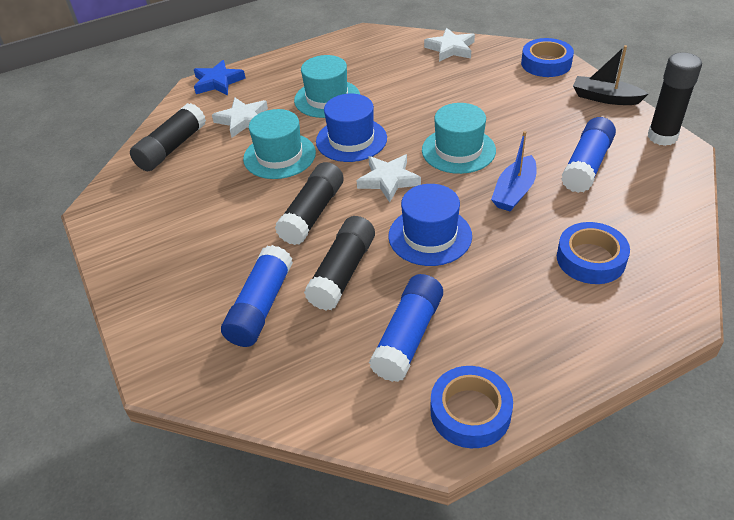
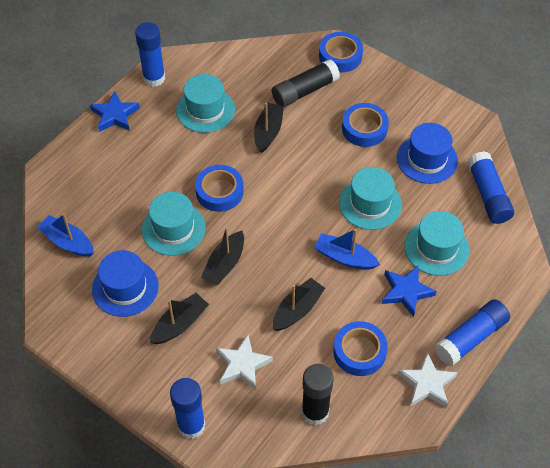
black boat: [573,45,648,105] = 1 -> [150,293,209,344] [201,227,244,285] [254,103,284,153] [273,278,325,331] = 4
black glue stick: [130,103,206,171] [275,162,344,245] [304,216,375,310] [648,52,702,146] = 4 -> [272,59,340,107] [301,364,334,425] = 2
blue boat: [491,131,536,212] = 1 -> [37,213,94,257] [314,229,380,270] = 2
blue glue stick: [221,245,293,347] [369,274,443,382] [561,117,616,193] = 3 -> [135,22,165,87] [170,378,205,439] [435,299,510,366] [468,151,514,224] = 4
blue star: [194,60,246,95] = 1 -> [90,91,140,132] [382,266,437,317] = 2
blue tape: [431,366,513,448] [521,38,574,77] [557,222,630,284] = 3 -> [195,165,244,212] [319,32,363,73] [333,321,388,376] [342,103,389,147] = 4
turquoise hat: [243,109,316,179] [294,55,360,118] [422,103,496,174] = 3 -> [142,192,206,256] [176,74,235,133] [339,167,402,230] [404,211,469,276] = 4
white star: [212,98,268,138] [356,154,421,202] [424,28,475,62] = 3 -> [216,335,273,390] [398,352,458,408] = 2

